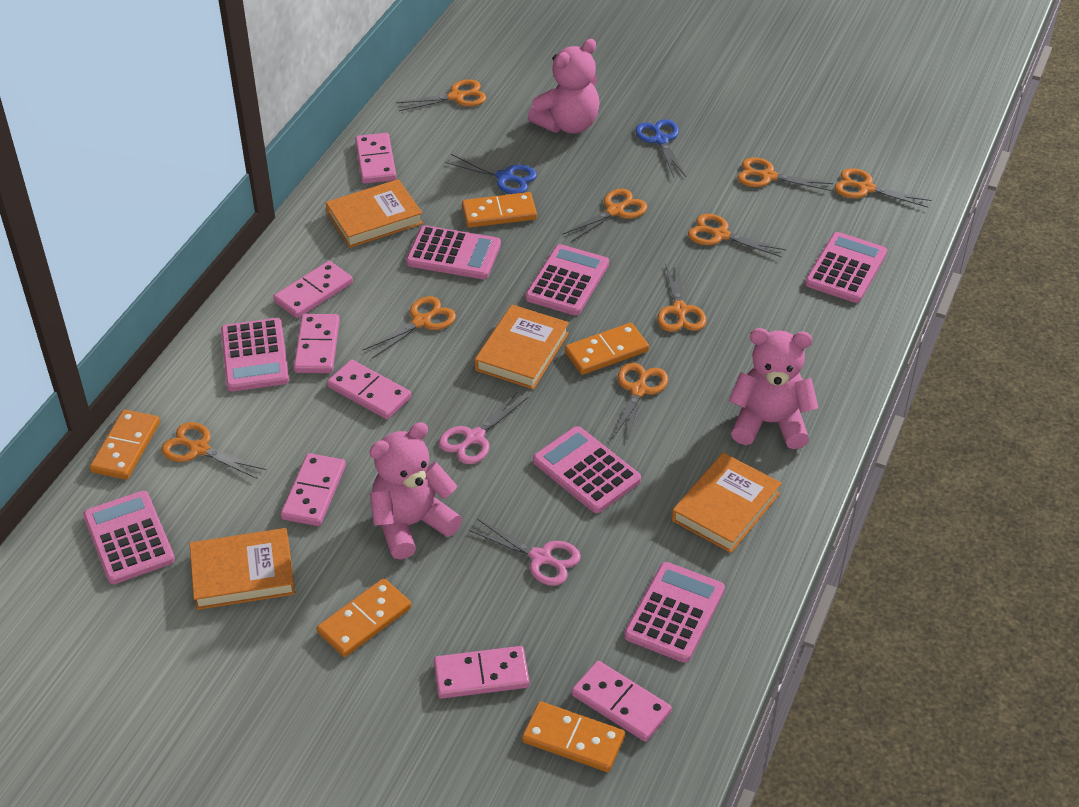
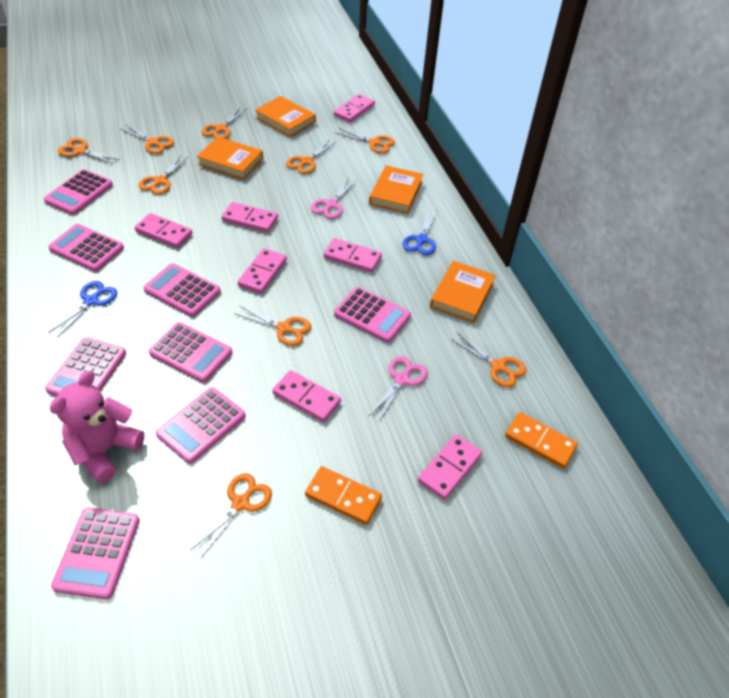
orange domino: [90,410,160,480] [317,578,411,657] [462,192,537,228] [522,701,625,772] [565,323,649,375] = 5 -> [305,466,382,525] [505,412,578,468] = 2
pink calculator: [83,491,175,584] [221,318,289,391] [406,225,501,279] [525,244,609,315] [533,426,641,513] [624,562,725,663] [805,232,887,303] = 7 -> [44,169,113,215] [45,337,126,396] [48,224,124,271] [51,508,140,599] [143,263,221,317] [149,322,232,383] [156,387,246,464] [334,287,411,343] = 8
pink teddy bear: [369,422,462,560] [528,39,600,133] [729,328,818,449] = 3 -> [50,371,144,483] = 1

